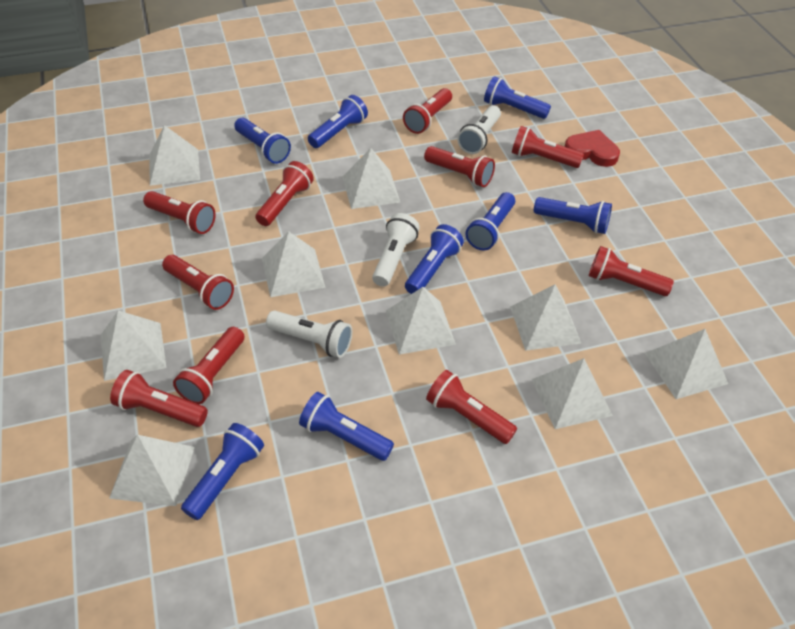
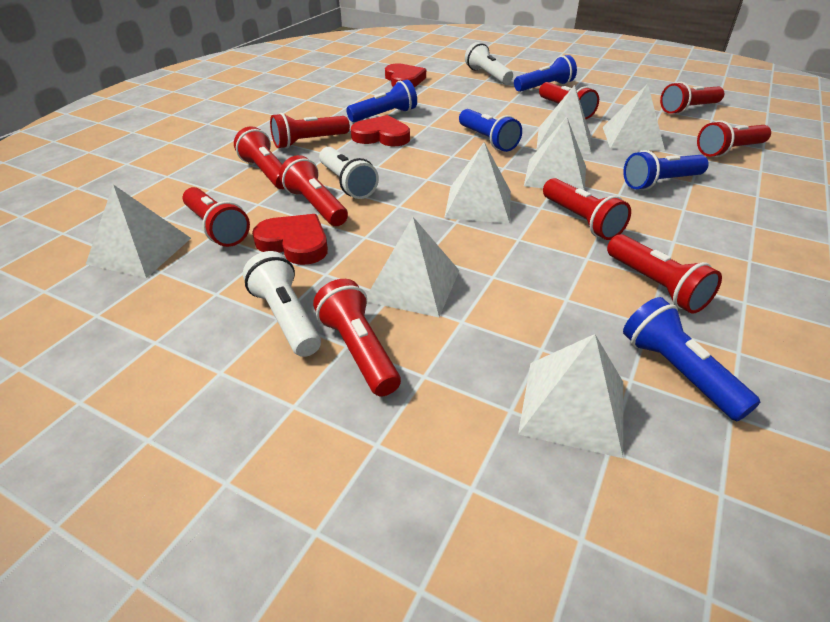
blue flashlight: [181,423,264,520] [234,118,291,164] [299,392,394,461] [308,95,368,148] [405,224,464,294] [466,192,515,250] [484,76,551,119] [534,197,612,234] = 8 -> [346,80,417,122] [459,109,522,152] [514,55,577,92] [623,150,709,190] [623,297,760,421] = 5
red heart: [565,130,620,167] = 1 -> [252,214,328,265] [351,115,410,146] [385,63,426,87] = 3
white pyramid: [101,310,166,381] [109,435,195,506] [149,125,200,186] [262,231,326,297] [342,148,400,209] [386,287,456,355] [510,284,581,351] [532,358,613,429] [645,329,728,399] = 9 -> [86,184,191,278] [367,217,460,317] [444,142,511,224] [518,334,623,458] [524,117,586,190] [537,85,591,154] [603,83,665,151] = 7

